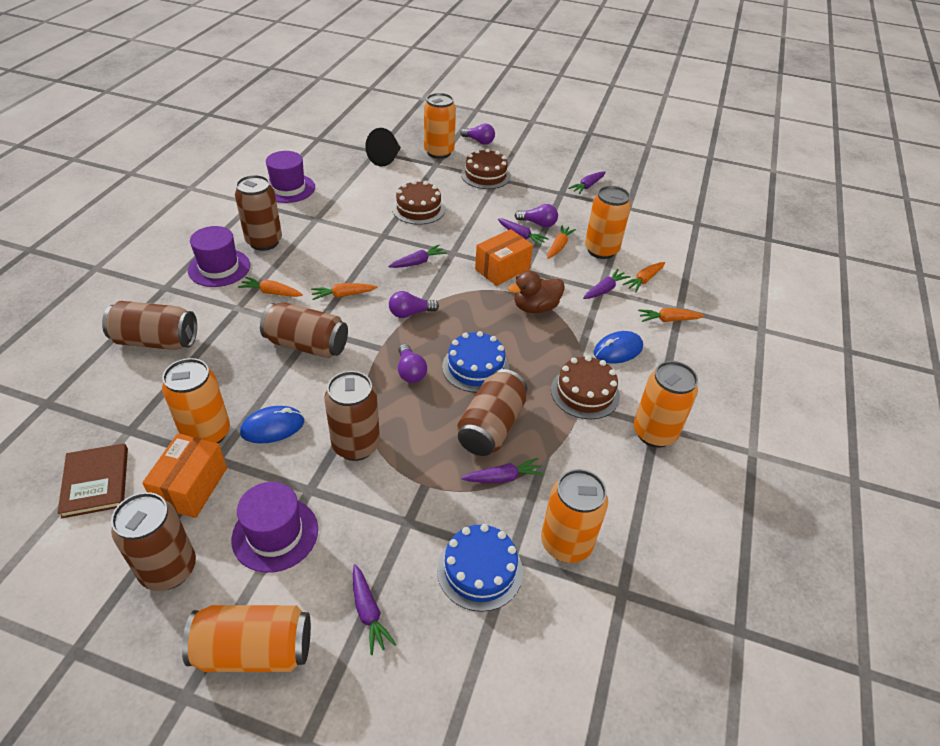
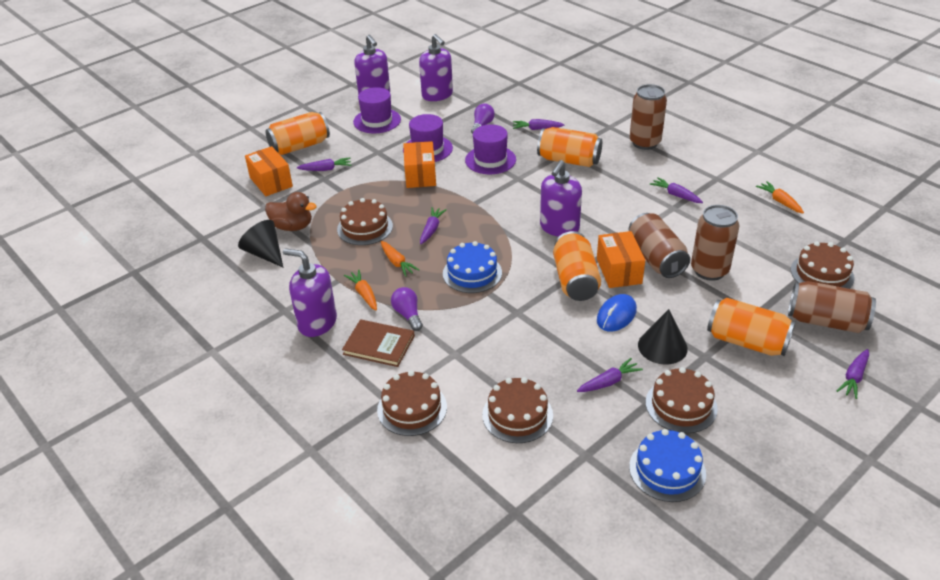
black cone: [366,128,401,167] = 1 -> [238,220,283,267] [638,309,688,365] = 2
blue mouse: [240,406,304,444] [594,331,643,364] = 2 -> [597,294,637,332] = 1
brown cake: [392,180,445,225] [461,148,511,189] [551,355,620,419] = 3 -> [337,198,393,245] [377,370,447,436] [482,377,553,443] [646,367,718,433] [791,241,855,289] = 5
brown can: [102,301,197,350] [111,492,196,591] [235,175,282,251] [260,302,348,358] [324,371,380,461] [457,369,527,456] = 6 -> [628,213,690,278] [629,84,667,150] [691,205,739,281] [788,281,876,333] = 4
orange box: [142,433,227,518] [475,229,533,286] = 2 -> [245,146,293,196] [403,141,436,188] [597,231,645,288] = 3
orange can: [162,358,230,443] [182,605,311,672] [424,93,456,159] [541,469,608,563] [585,186,631,259] [634,361,698,448] = 6 -> [265,112,330,155] [537,127,602,167] [553,231,601,301] [707,298,796,356] = 4
orange carrot: [238,277,303,297] [311,283,378,300] [547,225,576,259] [622,262,665,293] [638,308,704,322] = 5 -> [344,270,377,310] [381,241,419,277] [756,181,804,213] = 3
purple light bulb: [389,291,439,318] [398,344,427,383] [460,124,495,145] [515,204,558,227] = 4 -> [391,287,423,331] [471,103,495,134] = 2
purple soap dispenser: none = 0 -> [283,248,337,337] [354,35,390,95] [419,34,453,101] [540,160,582,237] = 4

